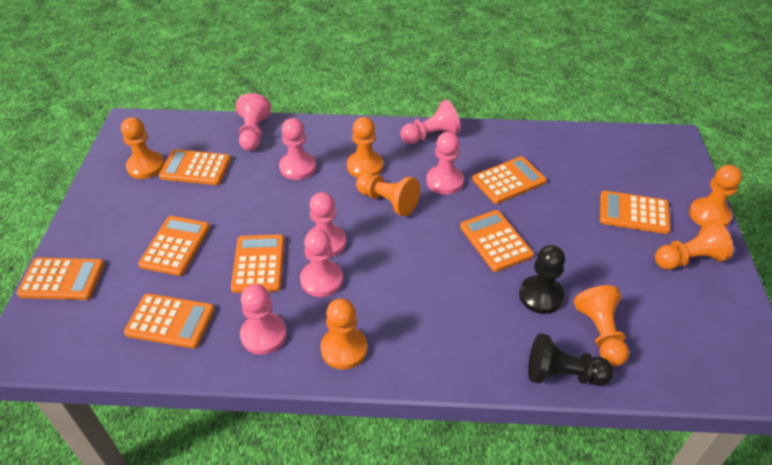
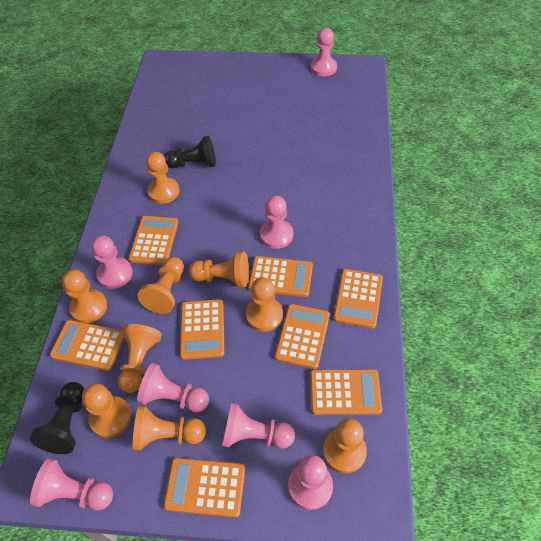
orange pawn: [121,117,164,179] [320,298,367,369] [347,117,383,178] [356,173,420,216] [574,285,629,366] [655,219,733,270] [689,165,742,227] = 7 -> [62,270,107,323] [82,383,131,438] [118,324,162,393] [133,405,206,450] [138,257,184,314] [146,152,180,204] [188,251,249,288] [246,277,283,332] [323,418,367,474] = 9

